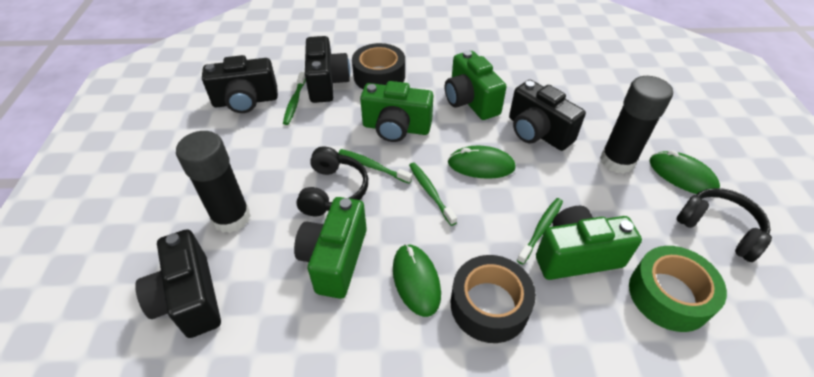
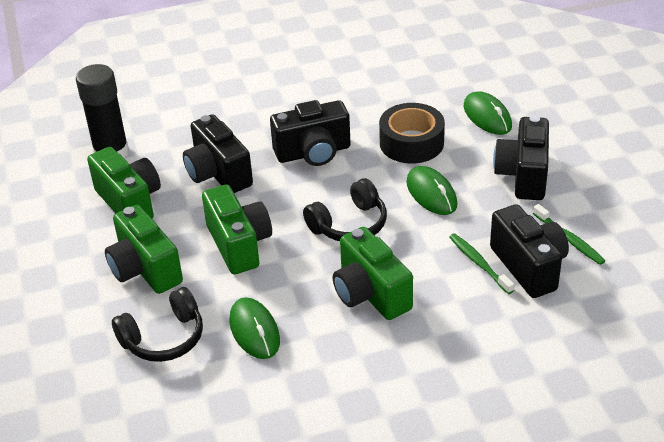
black glue stick: [176,131,251,233] [600,76,673,174] = 2 -> [76,64,129,159] = 1
black tape: [352,43,405,89] [451,255,536,343] = 2 -> [379,103,445,164] = 1
green tape: [629,246,727,332] = 1 -> none = 0
green toothbrush: [283,72,306,125] [338,149,412,184] [409,162,457,226] [517,198,563,265] = 4 -> [449,233,515,294] [533,204,605,265] = 2

